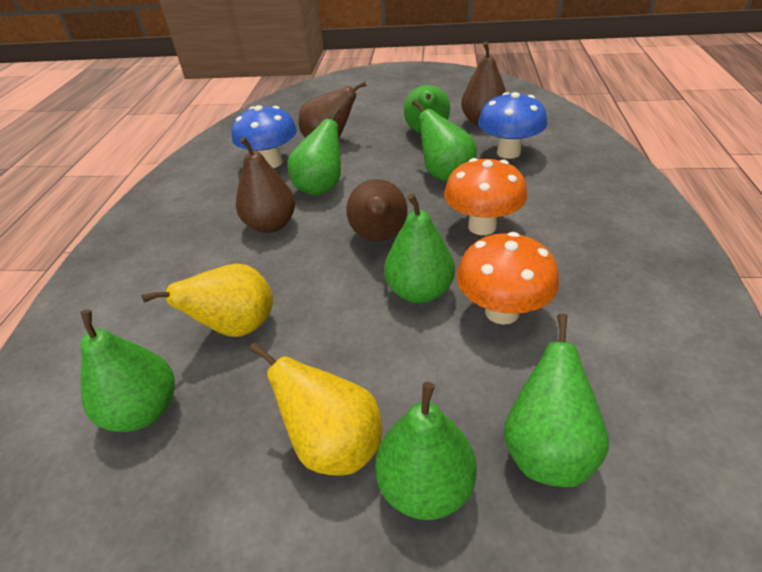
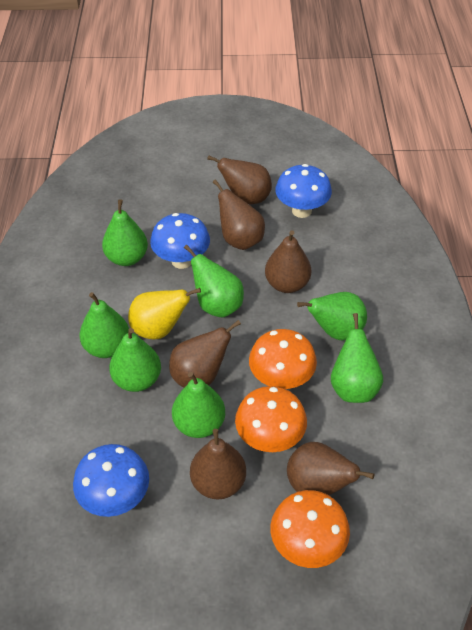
blue mushroom: [232,105,297,168] [478,92,547,159] = 2 -> [73,444,149,517] [150,213,210,269] [275,164,332,218] = 3
brown pear: [236,137,295,233] [299,81,367,138] [346,179,408,241] [461,42,506,126] = 4 -> [169,320,241,388] [190,429,246,499] [207,155,272,204] [213,179,265,250] [265,230,311,293] [287,442,375,495] = 6
orange mushroom: [444,158,527,235] [457,232,559,325] = 2 -> [235,386,307,452] [249,329,317,389] [270,490,350,568] = 3
yellow pear: [142,264,273,337] [249,342,382,476] = 2 -> [128,288,201,339] = 1

